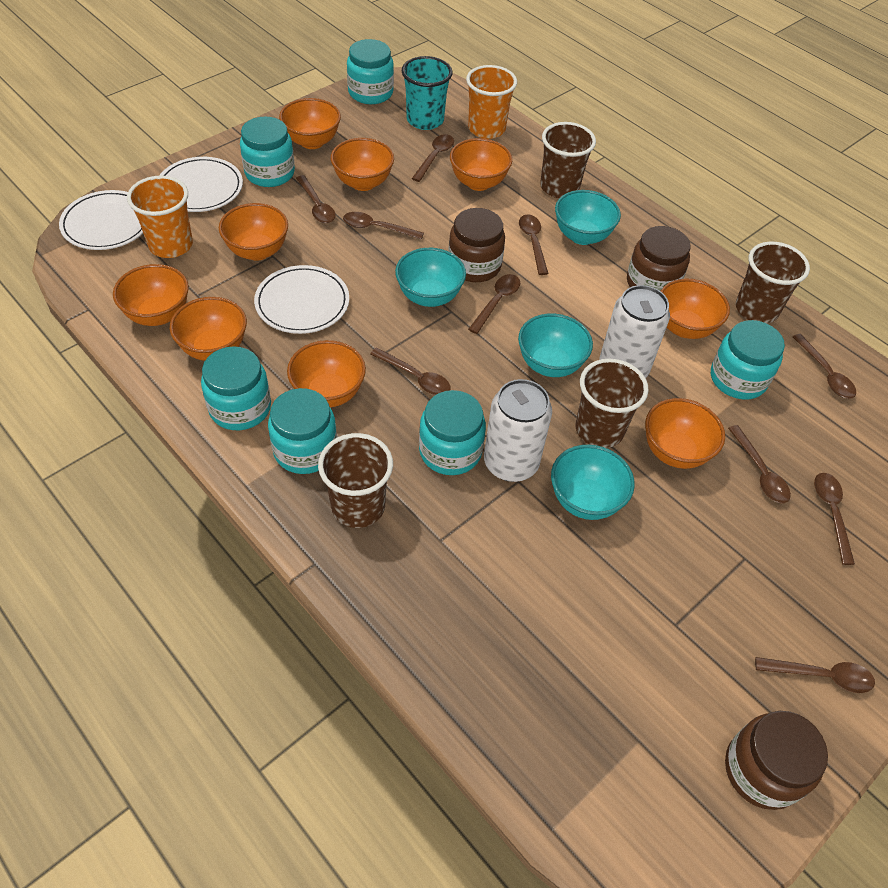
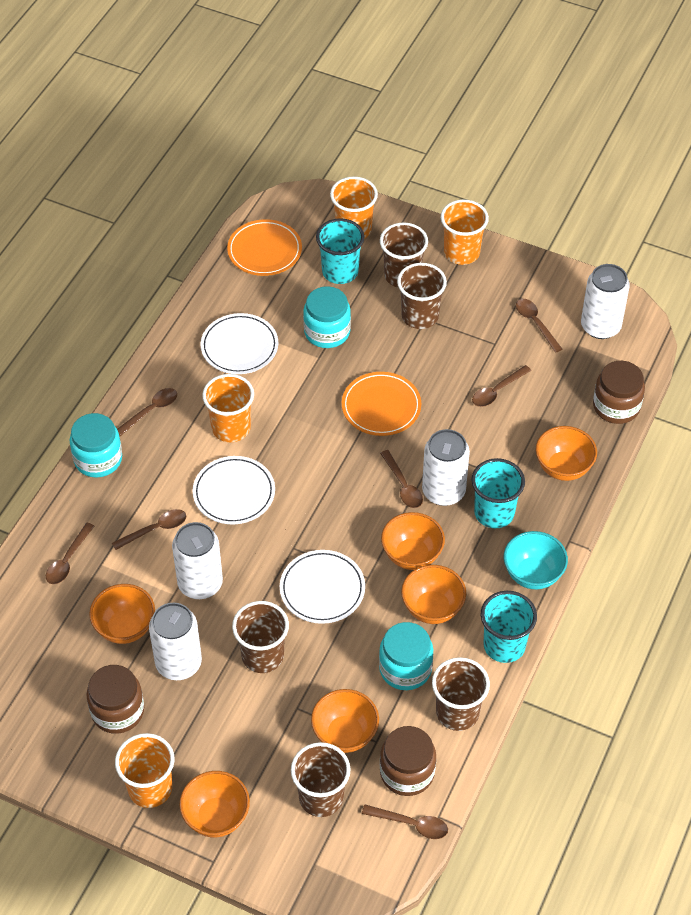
brown cup: [318,433,393,528] [540,122,596,198] [576,359,649,448] [736,242,810,323] = 4 -> [232,601,289,673] [291,742,351,817] [380,222,428,288] [397,263,447,329] [432,657,490,731] = 5
brown spoon: [296,175,336,223] [343,212,424,240] [370,348,451,395] [412,134,454,182] [468,274,520,334] [519,214,549,275] [728,425,791,503] [755,657,875,693] [793,334,856,399] [814,473,855,565] = 10 -> [46,523,94,584] [112,509,186,550] [117,388,177,436] [362,805,448,839] [380,450,423,508] [472,365,531,407] [516,299,562,353] = 7
orange bowl: [113,264,189,326] [170,297,247,361] [219,203,288,261] [279,98,341,149] [287,340,366,407] [331,138,394,191] [450,138,512,191] [645,398,725,469] [661,278,730,339] = 9 -> [89,584,155,644] [179,771,250,837] [311,689,379,753] [381,512,445,570] [401,565,466,624] [536,426,597,481] = 6
orange cup: [127,175,193,258] [466,65,517,139] = 2 -> [115,733,174,808] [202,374,254,442] [330,177,378,239] [441,200,489,265] = 4
orange plate: none = 0 -> [227,219,302,276] [342,372,421,436] = 2
turquoise bowl: [395,248,466,307] [518,314,593,377] [551,445,635,520] [555,190,621,245] = 4 -> [504,531,568,590] = 1
turquoise cup: [402,56,453,130] = 1 -> [316,218,365,284] [471,458,525,528] [481,591,537,663] = 3
turquoise jar: [201,346,271,430] [240,116,295,187] [268,388,337,474] [347,39,394,104] [419,390,486,475] [711,320,785,399] = 6 -> [70,413,122,477] [303,286,351,348] [379,622,433,690] = 3
white can: [484,379,552,482] [599,285,670,378] = 2 -> [149,603,202,680] [172,522,223,599] [422,429,470,506] [581,264,630,339] = 4

